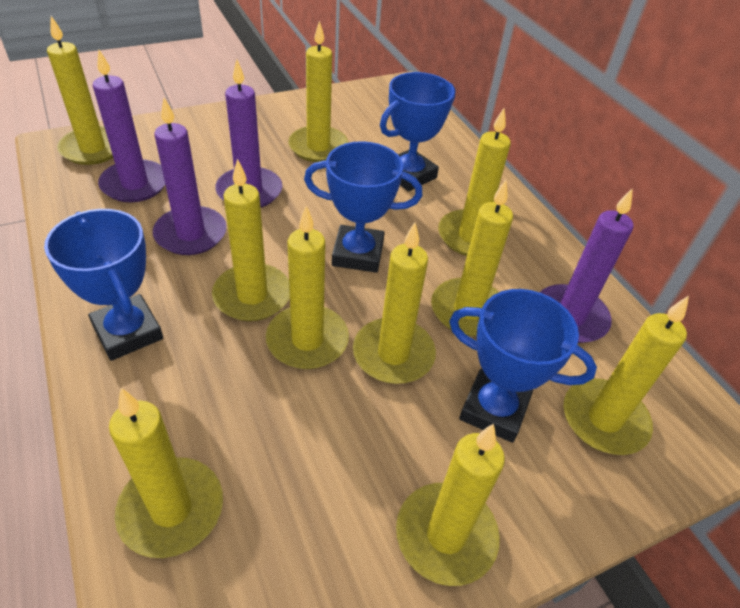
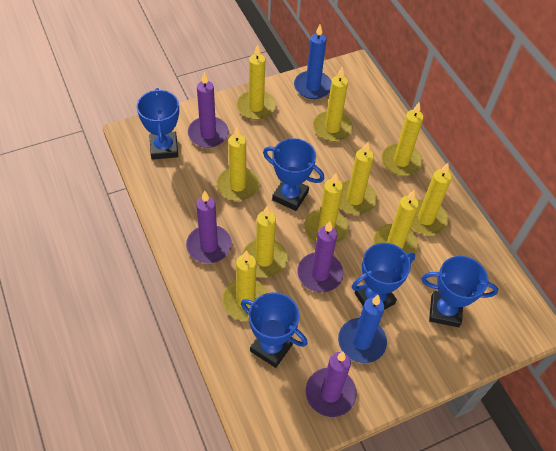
blue candle: none = 0 -> [294,24,331,99] [338,295,387,363] = 2
blue trophy: [44,209,163,361] [304,141,422,273] [380,72,456,192] [449,289,597,443] = 4 -> [137,88,179,160] [241,292,307,368] [263,138,324,211] [352,243,415,310] [421,256,498,327] = 5

